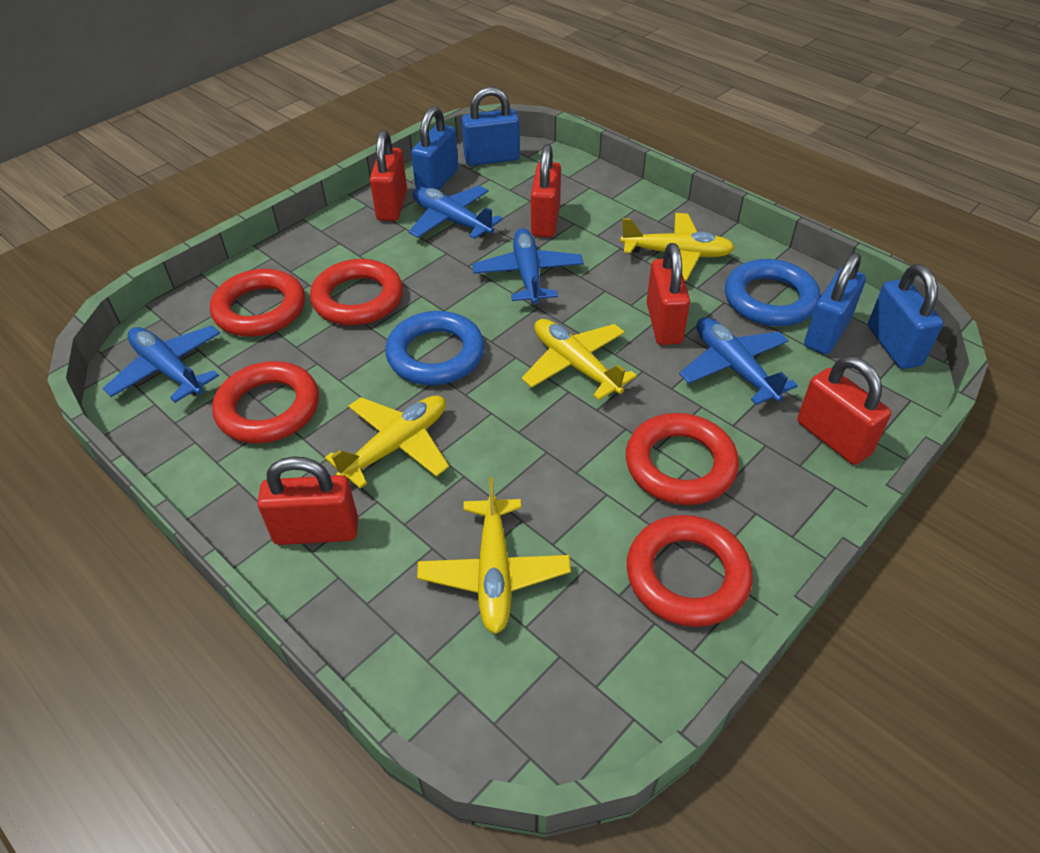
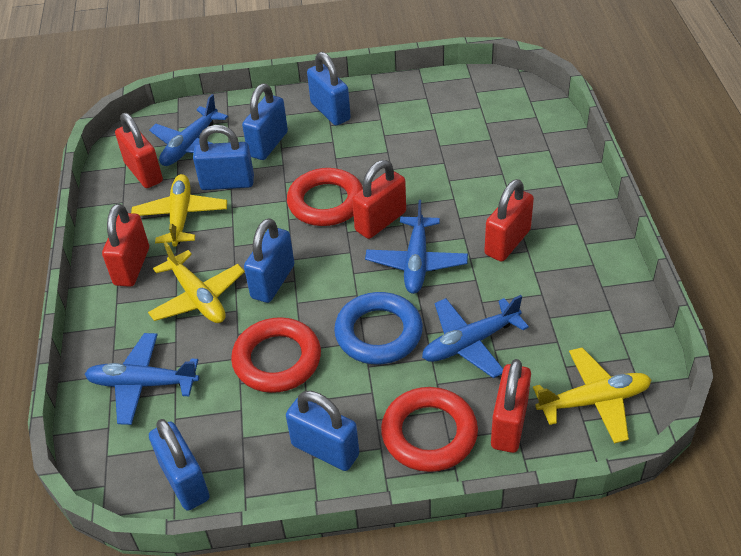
blue padlock: [411,106,458,190] [462,87,520,166] [804,253,866,354] [868,264,943,369] = 4 -> [149,419,209,510] [193,125,254,190] [242,84,288,160] [244,218,294,303] [286,391,359,471] [307,52,351,125] = 6
blue ring: [385,311,485,385] [725,259,820,326] = 2 -> [334,292,423,364] = 1
red ring: [210,269,305,337] [212,361,319,444] [310,259,403,325] [626,413,739,505] [627,515,753,627] = 5 -> [231,317,321,393] [287,168,363,226] [381,387,478,472] = 3
yellow plane: [325,395,449,489] [417,477,571,634] [522,319,637,400] [620,213,735,281] = 4 -> [131,174,227,247] [148,242,245,323] [533,347,652,443] = 3

